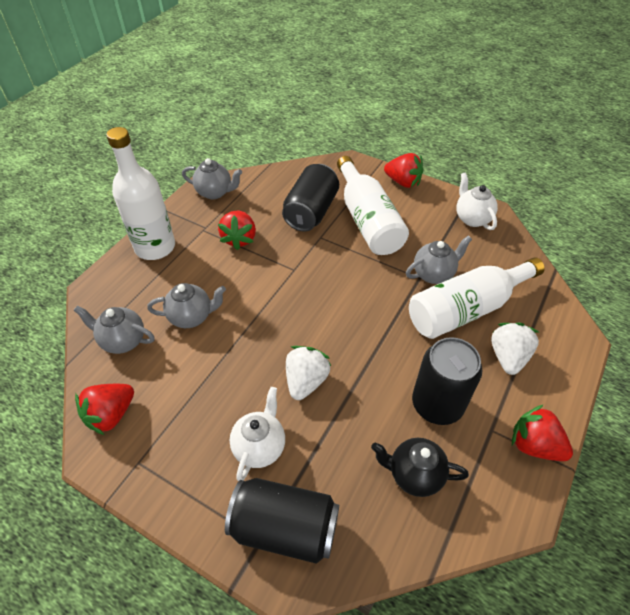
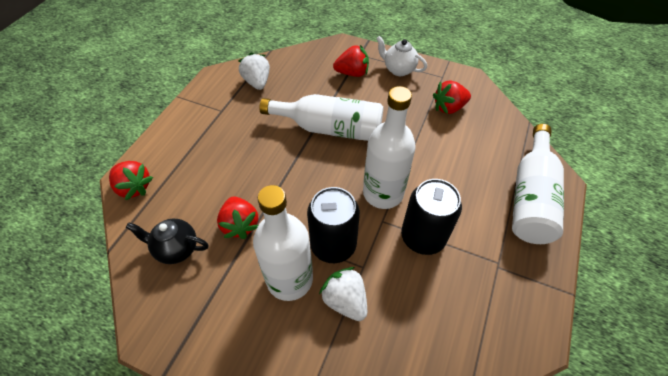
black can: [225,478,339,564] [282,164,339,232] [412,337,482,425] = 3 -> [307,187,360,263] [401,179,462,255] = 2
grey teapot: [74,306,154,354] [147,283,226,328] [182,158,242,199] [406,235,472,284] = 4 -> none = 0
white bottle: [106,127,175,260] [337,156,409,255] [409,257,545,339] = 3 -> [253,185,313,301] [259,94,383,141] [363,86,416,209] [512,124,564,244] = 4
white teapot: [230,387,285,481] [456,172,498,230] = 2 -> [376,36,427,76] = 1

